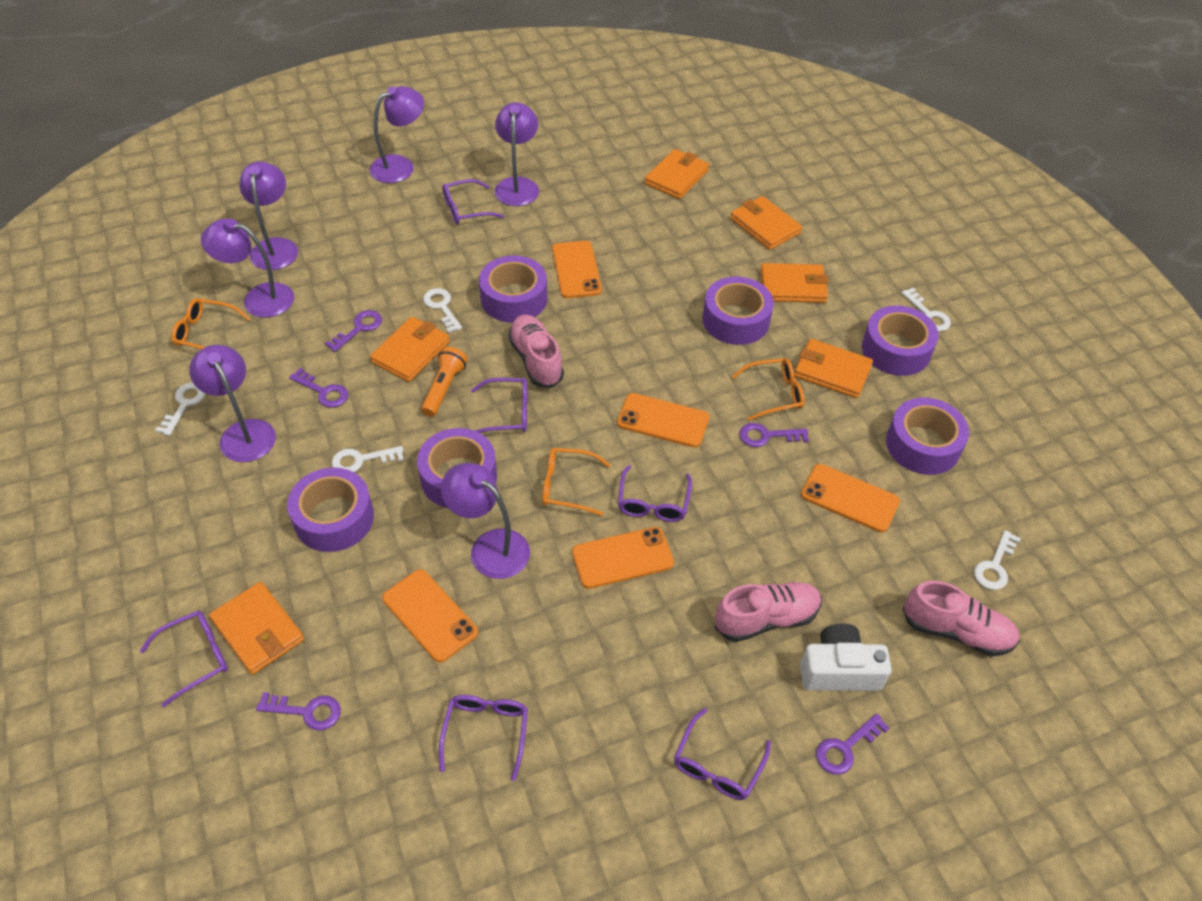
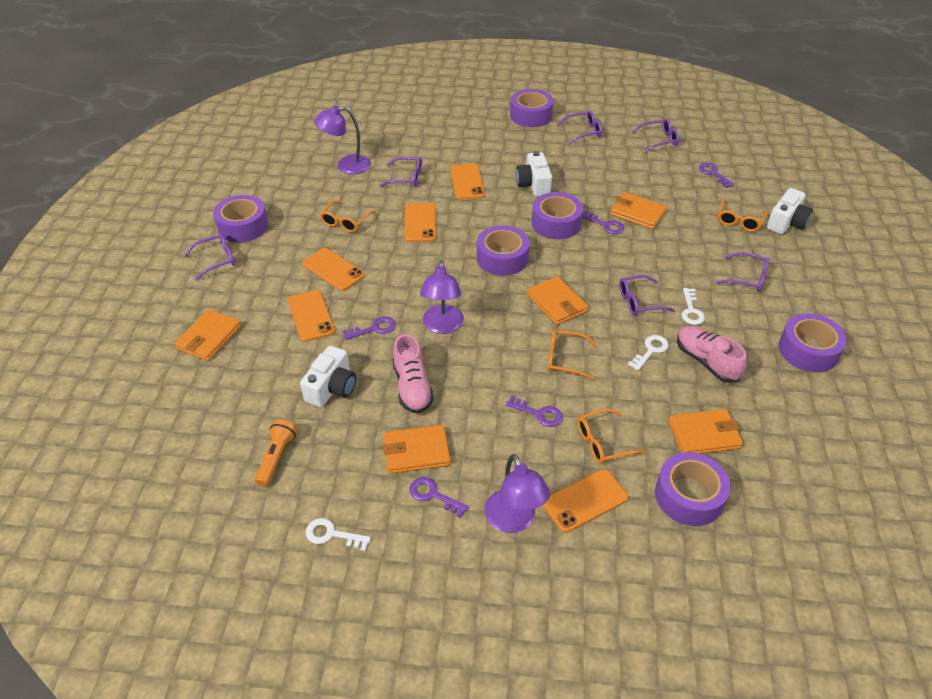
orange glasses: [171,298,250,349] [542,448,610,516] [731,358,804,421] = 3 -> [320,201,375,232] [548,330,597,380] [578,408,646,463] [718,200,768,232] = 4
orange wallet: [209,582,304,675] [370,317,450,382] [645,149,709,199] [730,196,802,250] [761,263,829,303] [794,339,873,398] = 6 -> [175,309,241,361] [383,425,451,474] [527,276,588,325] [610,192,667,229] [669,409,743,454] = 5
pink shoe: [508,315,564,388] [715,582,822,642] [902,581,1020,656] = 3 -> [393,334,434,414] [677,326,747,383] = 2
purple lamp: [189,345,276,462] [201,219,294,318] [239,161,298,270] [369,86,424,183] [441,463,530,579] [495,102,539,206] = 6 -> [314,105,371,174] [420,260,464,334] [485,454,550,533] = 3
white camera: [800,624,891,691] = 1 -> [300,345,356,407] [516,151,552,197] [767,188,813,234] = 3
white key: [155,382,206,436] [332,446,404,472] [423,288,462,333] [901,288,951,331] [974,530,1021,590] = 5 -> [306,518,371,551] [628,335,669,370] [682,288,705,325] = 3

